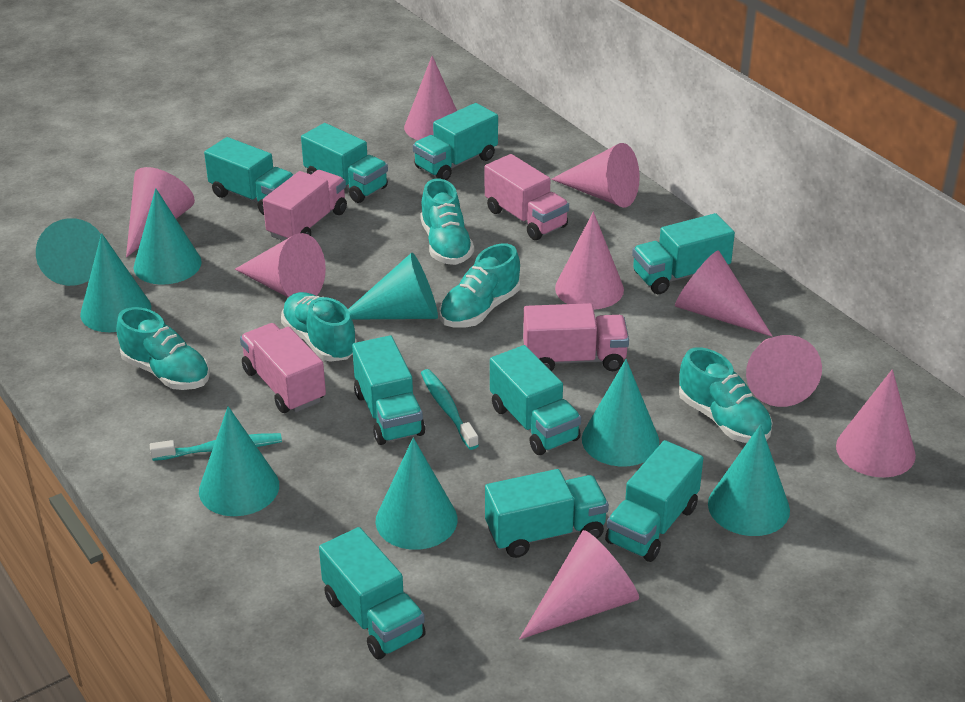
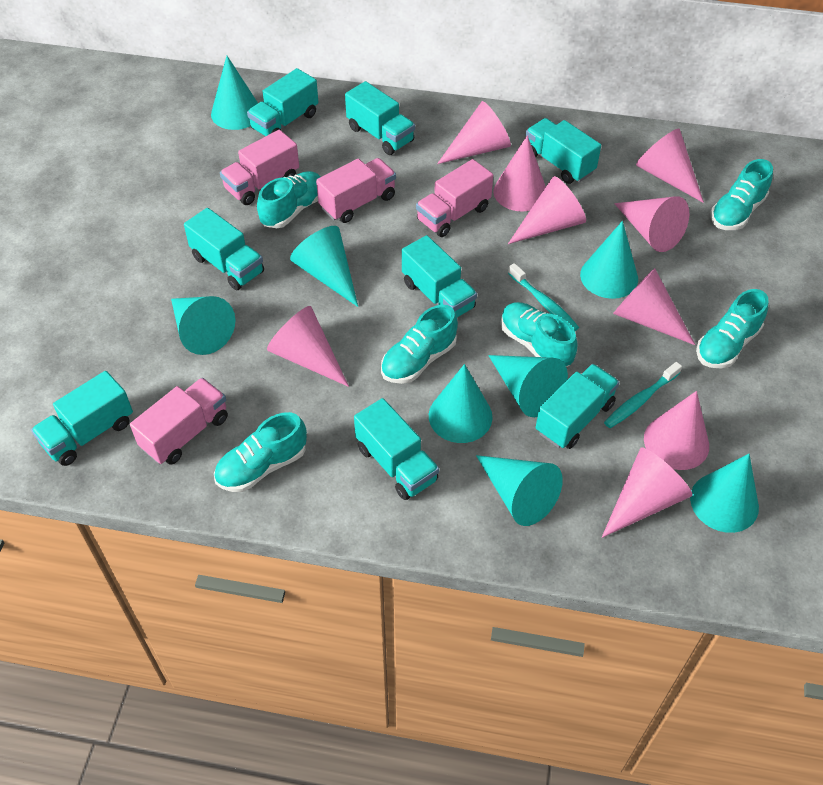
turquoise shoe: [116,307,210,390] [281,292,357,362] [420,179,474,265] [439,244,520,328] [679,347,773,443] = 5 -> [214,412,307,492] [257,171,321,228] [381,305,458,384] [501,302,578,367] [696,289,768,368] [711,159,773,230] = 6
turquoise truck: [204,137,293,215] [301,123,388,203] [319,527,425,659] [352,335,425,445] [413,103,498,180] [485,469,609,558] [490,345,581,455] [605,440,703,562] [632,213,735,294] = 9 -> [31,371,133,466] [184,208,264,290] [247,68,318,136] [345,81,415,155] [354,398,439,500] [402,235,477,317] [526,118,601,184] [536,364,619,449] = 8

